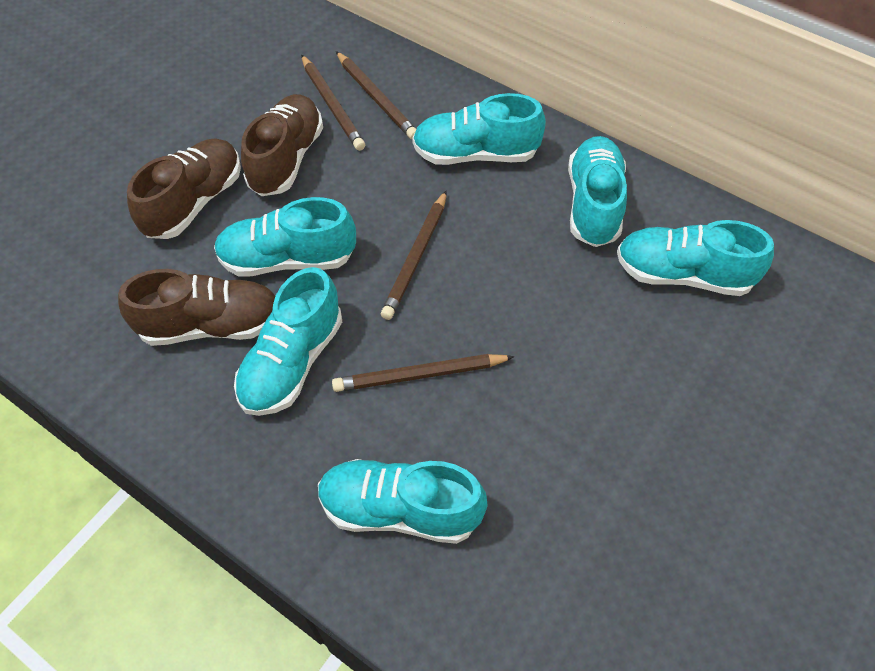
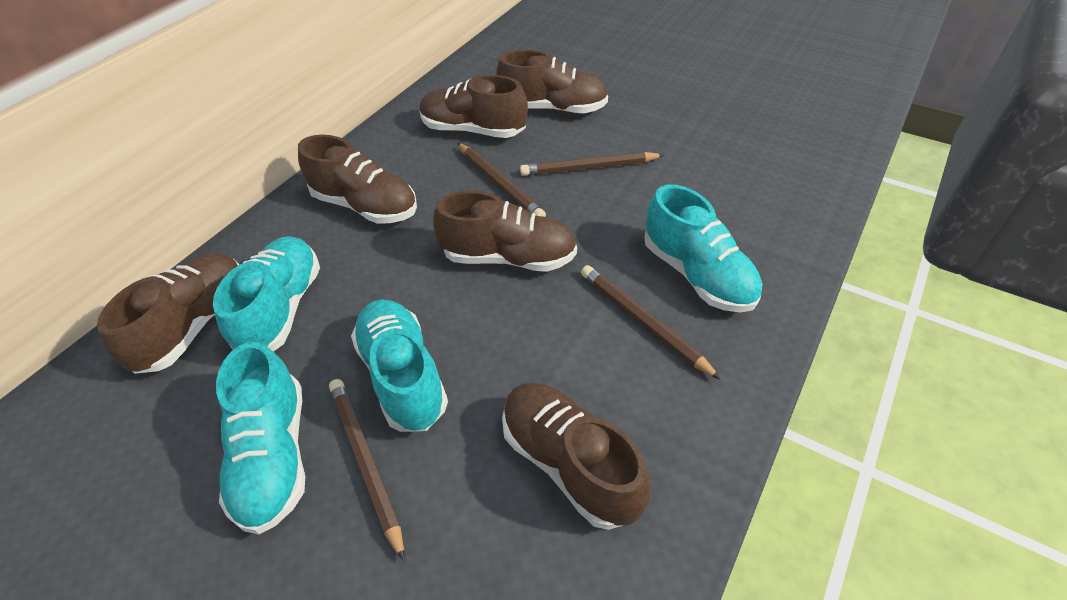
brown shoe: [118,269,275,346] [127,138,241,239] [241,94,323,196] = 3 -> [97,253,239,374] [298,135,417,224] [419,75,528,138] [433,191,577,272] [496,50,608,114] [502,383,651,530] = 6
turquoise shoe: [214,197,356,277] [234,267,342,416] [318,459,487,544] [412,93,546,165] [568,136,627,247] [617,220,774,296] = 6 -> [213,236,320,352] [216,342,305,534] [351,299,448,432] [644,185,762,313] = 4

